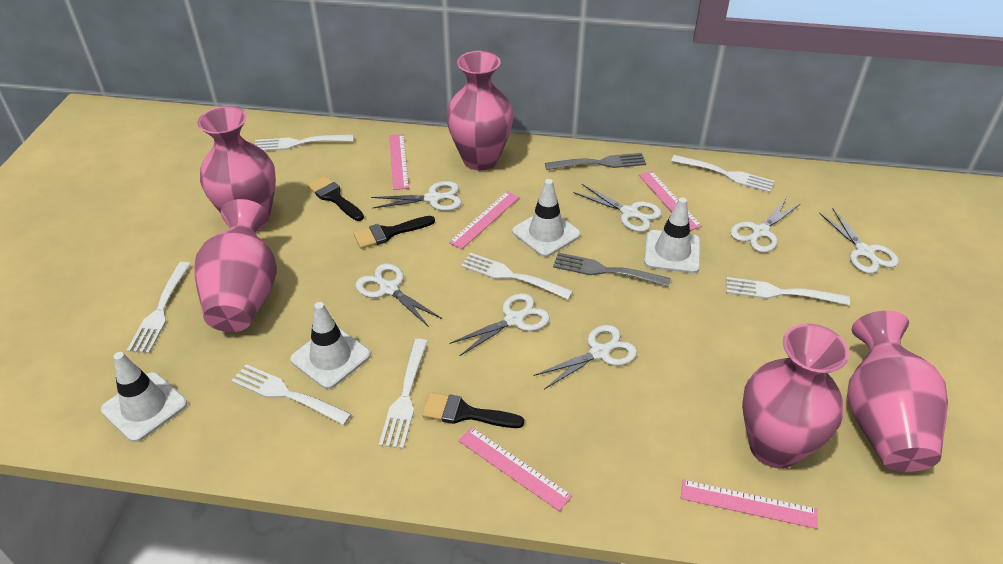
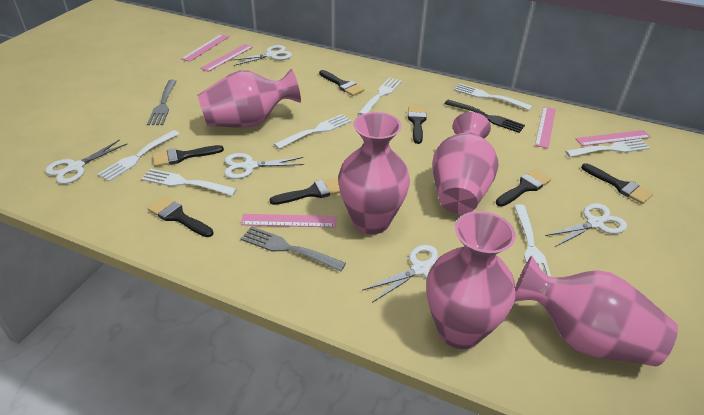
black brush: [307,176,364,221] [353,216,435,249] [422,392,524,428] = 3 -> [148,197,213,237] [152,145,224,167] [269,178,340,205] [319,70,365,96] [408,106,427,144] [496,169,551,206] [581,163,653,204] = 7
black fork: none = 0 -> [445,100,525,133] = 1
white scissors: [356,263,442,327] [371,181,462,211] [450,293,550,356] [534,325,637,389] [573,184,662,232] [730,199,800,253] [819,208,899,274] = 7 -> [45,139,127,184] [224,153,304,179] [230,45,292,66] [362,245,438,303] [545,203,627,247] = 5
white traffic cone: [101,352,187,442] [290,302,371,389] [512,179,581,257] [644,197,700,273] = 4 -> none = 0

